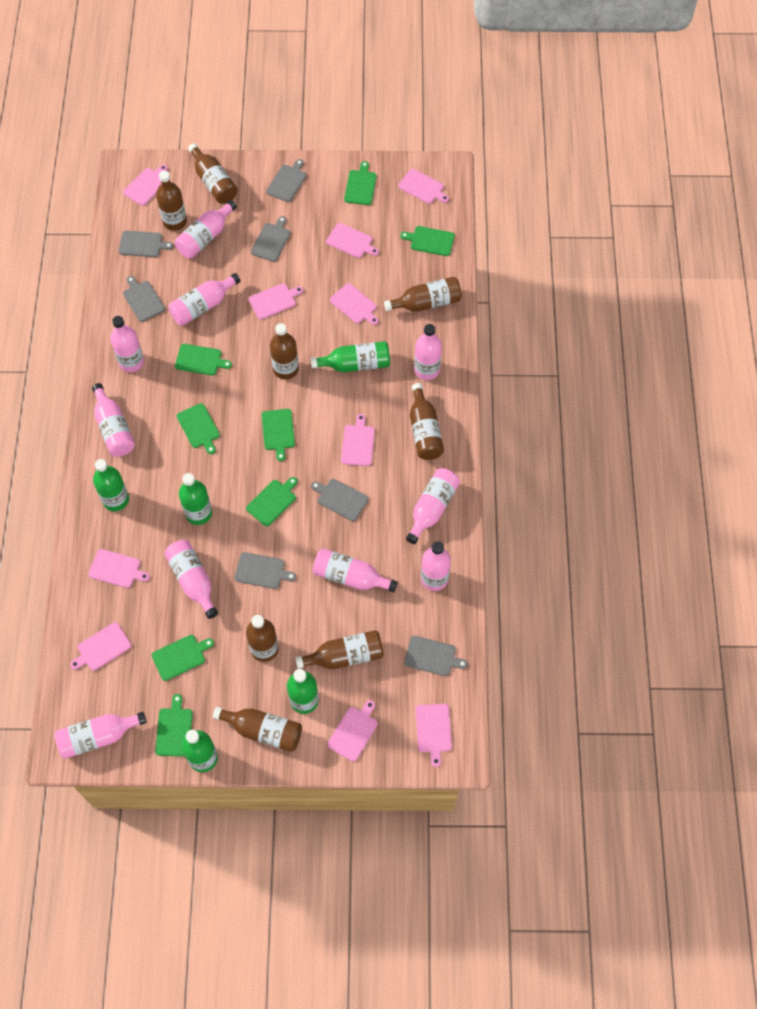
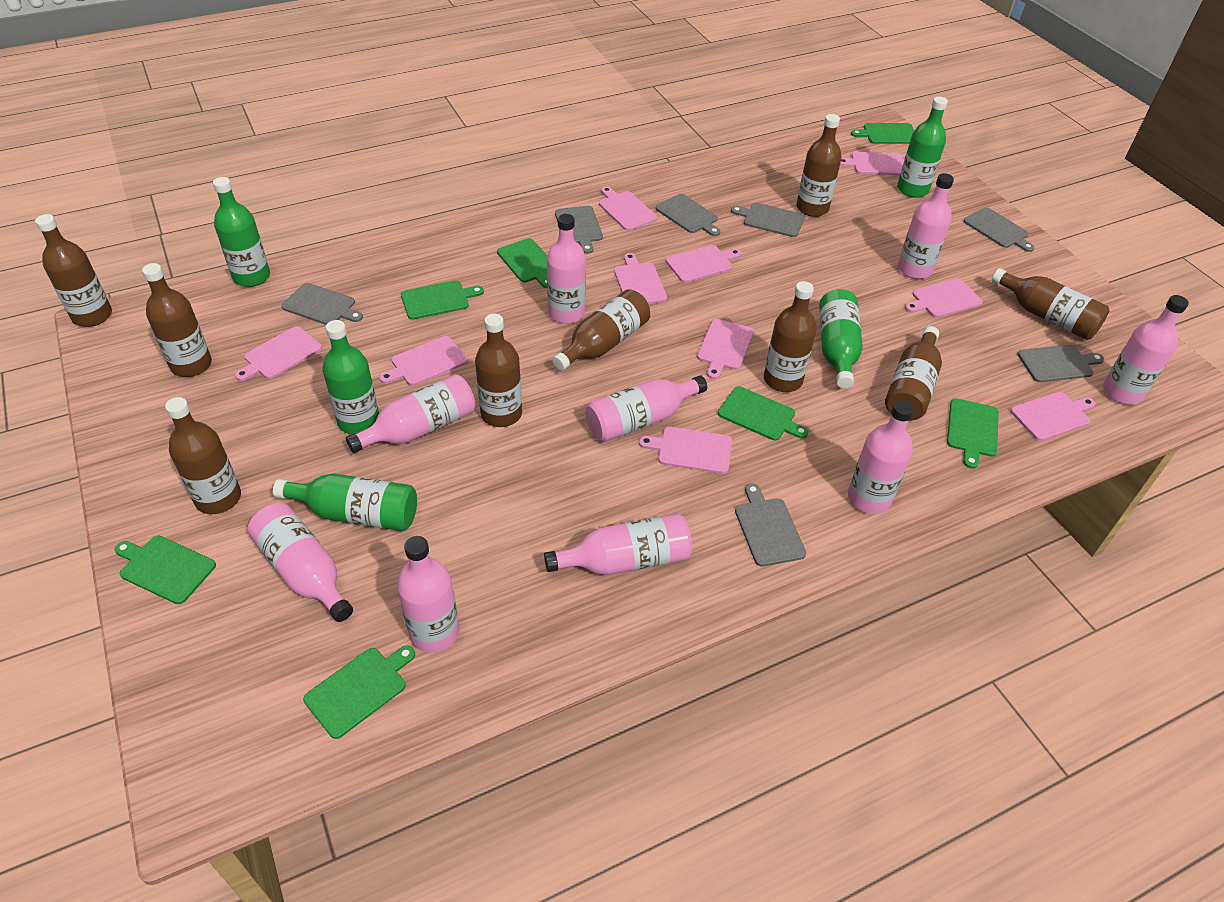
brown bottle: [156,171,187,231] [188,143,238,204] [213,707,302,752] [246,615,279,662] [270,323,299,380] [295,630,384,669] [384,277,462,312] [410,383,444,460] = 8 -> [35,214,112,327] [142,263,212,377] [165,397,241,514] [475,314,522,427] [552,289,650,371] [764,281,817,392] [797,114,842,217] [885,326,942,420] [992,268,1109,340] = 9
green cutting board: [152,635,214,681] [155,694,193,757] [175,344,232,376] [177,403,220,454] [246,477,298,526] [262,409,295,461] [344,161,377,205] [400,226,455,256] = 8 -> [115,536,216,604] [303,646,415,739] [401,280,484,320] [497,238,547,288] [718,386,808,441] [851,123,914,144] [947,398,999,469] = 7
pink bottle: [55,712,147,759] [92,383,135,457] [110,316,144,372] [164,540,218,619] [168,273,240,326] [175,200,237,259] [313,548,398,592] [406,468,460,544] [414,324,442,380] [421,541,451,591] = 10 -> [247,503,353,622] [346,374,476,453] [397,536,459,653] [544,513,692,575] [547,214,586,323] [585,376,707,442] [848,400,914,514] [898,173,954,279] [1103,295,1189,405] = 9

